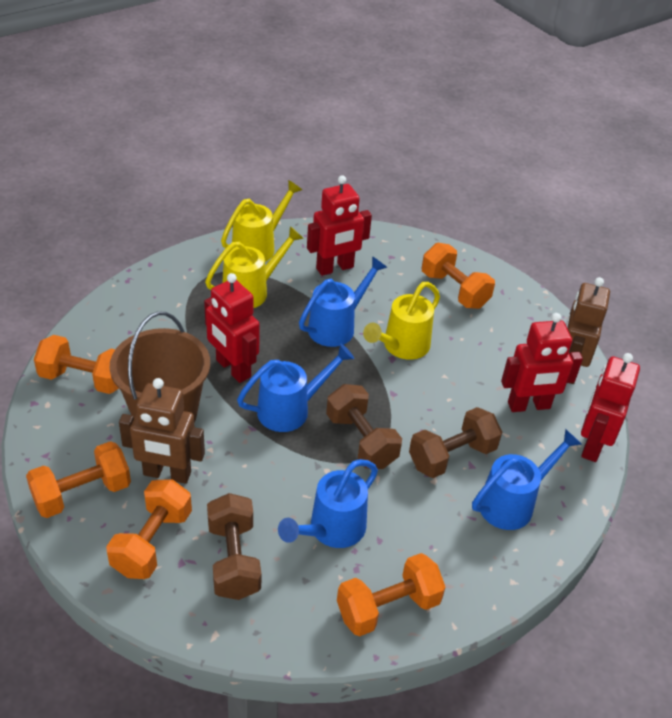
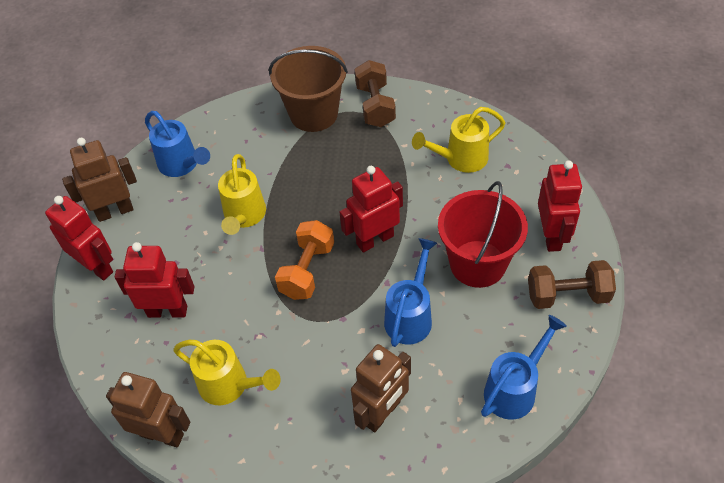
blue watering can: [237,343,354,432] [278,459,378,548] [299,256,387,347] [472,429,581,530] = 4 -> [145,111,210,177] [384,238,437,347] [481,315,567,420] = 3
brown dumbbell: [207,493,261,600] [326,384,402,469] [409,407,502,478] = 3 -> [355,60,396,127] [528,260,616,309] = 2
brown robot: [119,378,205,484] [566,277,610,384] = 2 -> [62,138,137,222] [106,372,190,448] [351,344,411,432] = 3
orange dumbbell: [26,441,131,518] [34,335,119,394] [106,479,192,579] [337,553,446,637] [422,243,495,309] = 5 -> [275,220,334,300] = 1
red bucket: none = 0 -> [438,181,528,288] = 1

